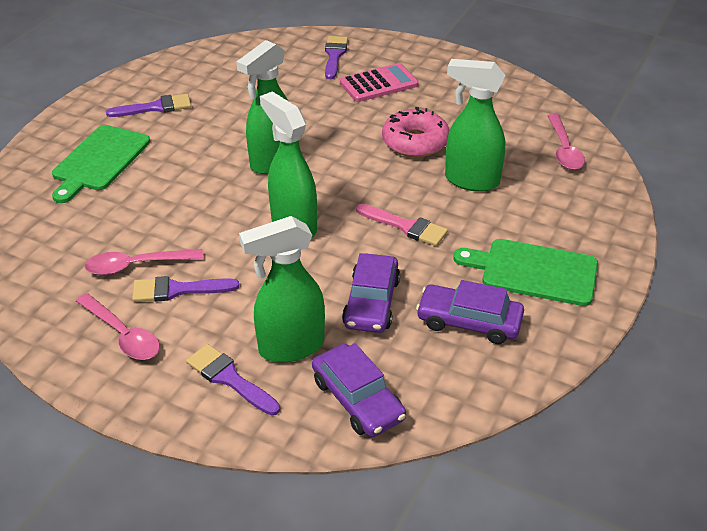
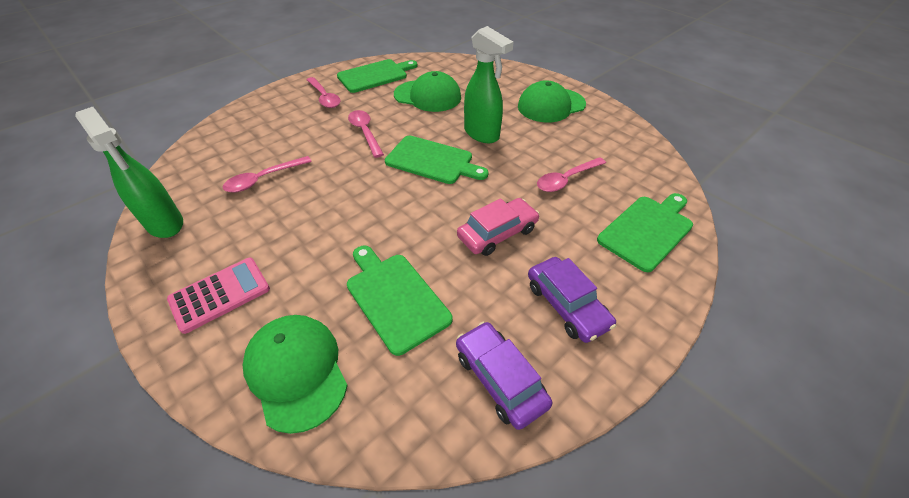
green cap: none = 0 -> [243,315,348,434] [394,71,461,112] [518,80,586,123] = 3
green cutting board: [52,125,150,203] [453,239,598,306] = 2 -> [337,59,417,93] [347,246,453,356] [385,136,489,184] [597,193,693,272] = 4
green spray bottle: [236,40,288,174] [239,216,325,363] [260,91,317,237] [445,59,506,192] = 4 -> [75,107,183,238] [464,26,514,143] = 2
pink brush: [356,204,448,246] = 1 -> none = 0
pink car: none = 0 -> [457,198,539,256] = 1
pink donut: [382,107,450,157] = 1 -> none = 0
pink spoon: [76,293,160,360] [85,249,203,275] [548,114,585,170] = 3 -> [223,156,312,192] [307,77,341,108] [348,110,384,158] [537,157,606,192] = 4
purple brush: [106,94,191,117] [132,276,239,302] [186,344,280,416] [325,36,348,79] = 4 -> none = 0
purple car: [312,343,406,437] [342,253,400,333] [416,280,524,344] = 3 -> [456,322,552,430] [528,257,616,343] = 2

